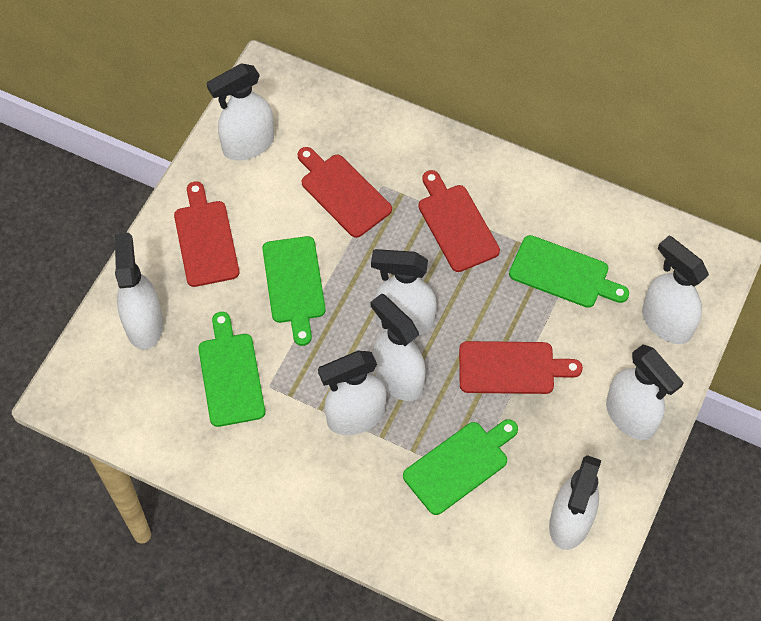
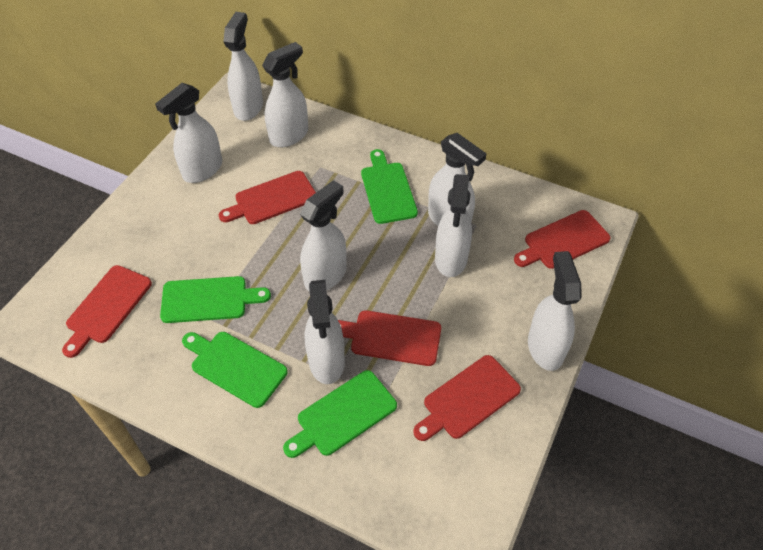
red cutting board: [174,181,239,287] [298,147,392,238] [418,170,500,272] [459,341,583,394] = 4 -> [62,265,152,358] [219,171,316,224] [338,310,441,366] [413,355,521,441] [514,210,611,269] = 5

